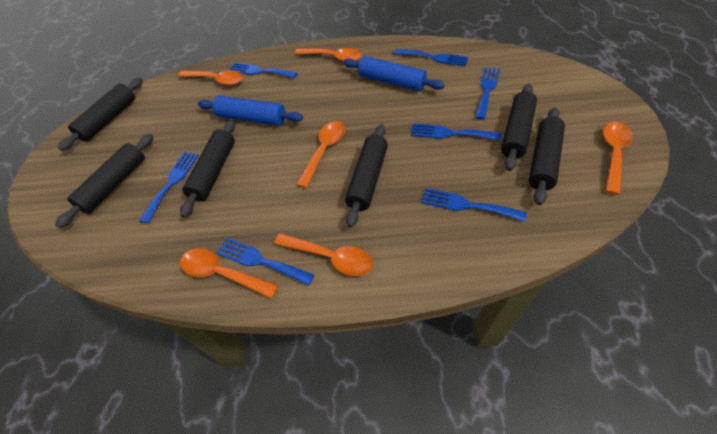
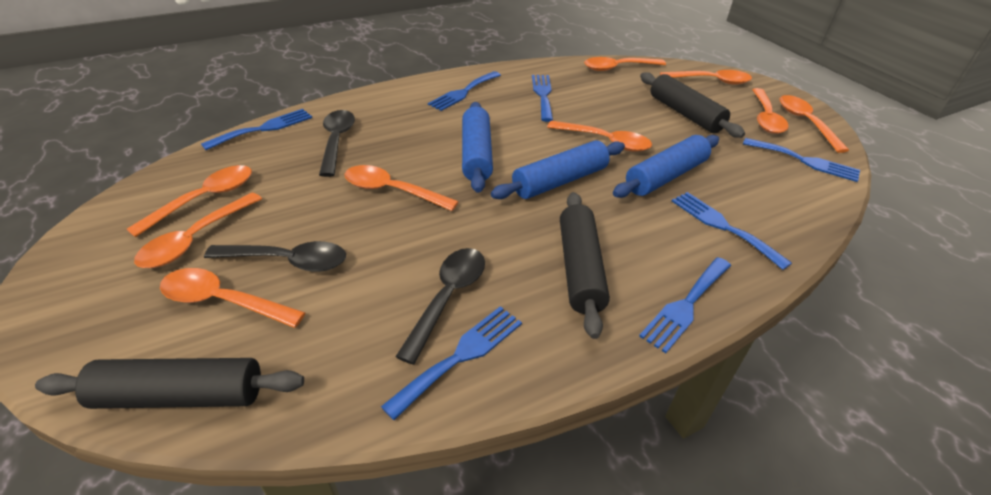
black rolling pin: [55,134,154,228] [58,78,143,151] [180,119,235,217] [345,124,388,228] [501,84,537,171] [529,108,565,205] = 6 -> [35,358,304,409] [560,192,610,339] [640,72,745,138] = 3
black spoon: none = 0 -> [204,241,346,272] [319,110,355,177] [395,248,485,364] = 3
blue rolling pin: [198,96,303,126] [343,56,445,91] = 2 -> [462,102,493,193] [491,140,625,199] [613,135,719,198] = 3
orange spoon: [178,71,243,85] [180,248,278,299] [274,233,373,276] [294,48,362,61] [296,121,345,188] [603,122,633,195] = 6 -> [127,165,252,237] [134,192,262,268] [160,268,306,328] [345,165,459,211] [547,121,652,152] [584,57,666,71] [660,70,752,85] [752,88,788,134] [780,95,849,153] = 9

